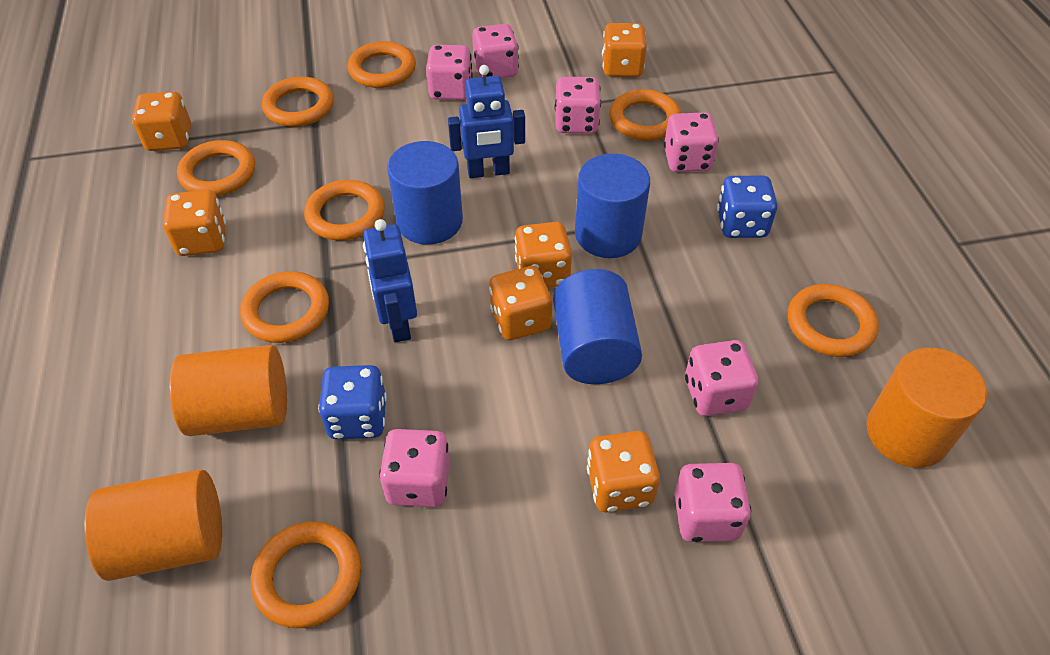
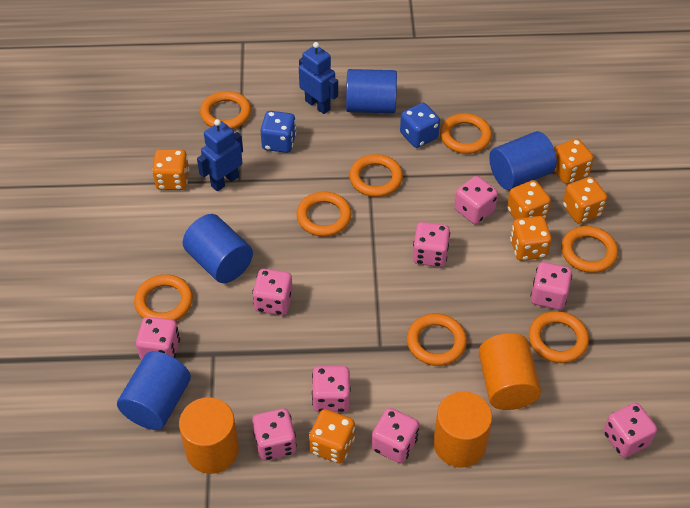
blue cylinder: [387,141,463,244] [553,269,642,384] [575,154,650,258] = 3 -> [117,351,191,430] [183,214,253,283] [346,69,397,113] [489,131,557,190] = 4
pink dice: [379,429,450,507] [426,45,473,100] [472,24,519,78] [555,77,601,134] [664,112,719,172] [675,463,751,542] [685,340,758,416] = 7 -> [136,317,180,360] [252,269,293,315] [252,409,297,461] [312,366,351,412] [372,408,419,463] [413,222,450,267] [454,176,498,224] [530,262,572,310] [603,403,657,458] = 9

